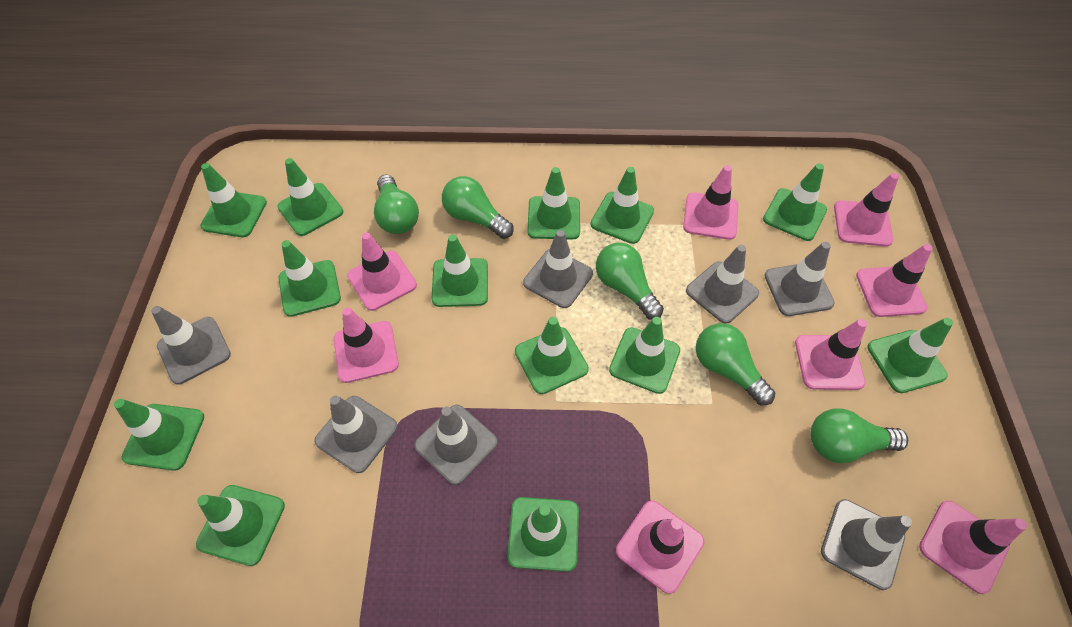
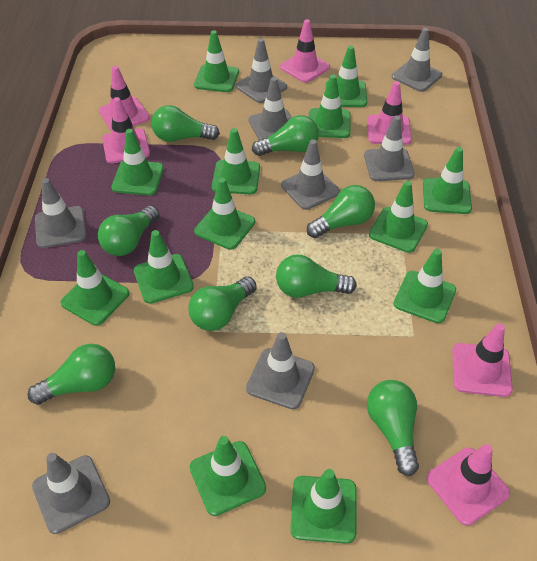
green light bulb: [374,175,419,234] [442,176,514,239] [596,243,664,320] [696,323,775,405] [810,408,908,463] = 5 -> [27,344,115,405] [98,205,159,256] [151,105,220,142] [188,276,257,331] [252,115,319,156] [276,254,357,298] [307,185,375,238] [367,380,419,476] = 8
grey traffic cone: [151,306,231,385] [314,396,398,473] [415,404,498,485] [523,230,593,308] [686,245,759,324] [764,242,835,316] [821,499,912,590] = 7 -> [32,453,110,534] [35,178,86,248] [236,38,287,103] [246,332,315,409] [248,77,292,140] [281,139,340,210] [364,116,415,181] [392,28,442,92] = 8
pink traffic cone: [334,307,399,383] [347,232,417,311] [616,501,704,594] [683,165,738,240] [795,319,867,390] [834,173,899,247] [856,244,933,317] [919,501,1027,594] = 8 -> [99,66,150,131] [102,97,150,164] [280,19,330,83] [367,81,412,145] [426,444,510,526] [452,323,513,397] = 6

